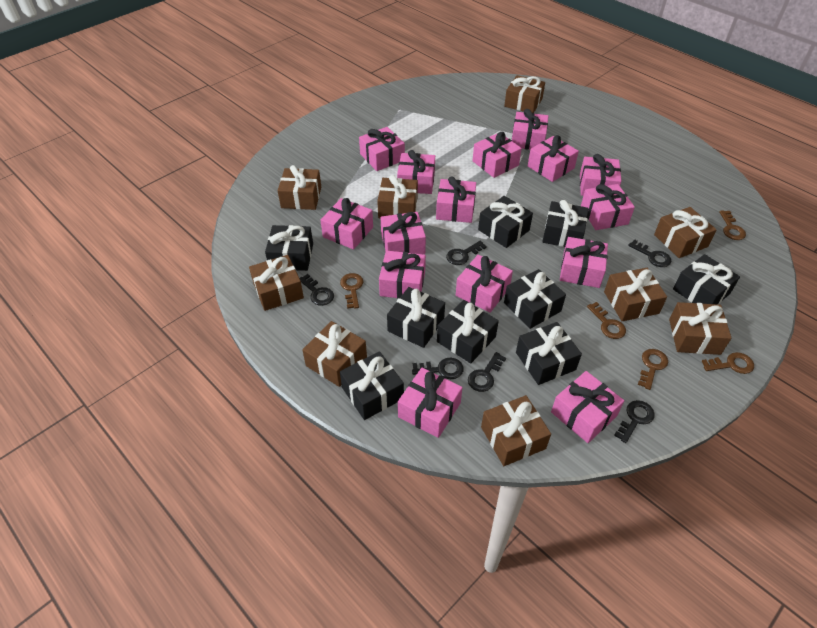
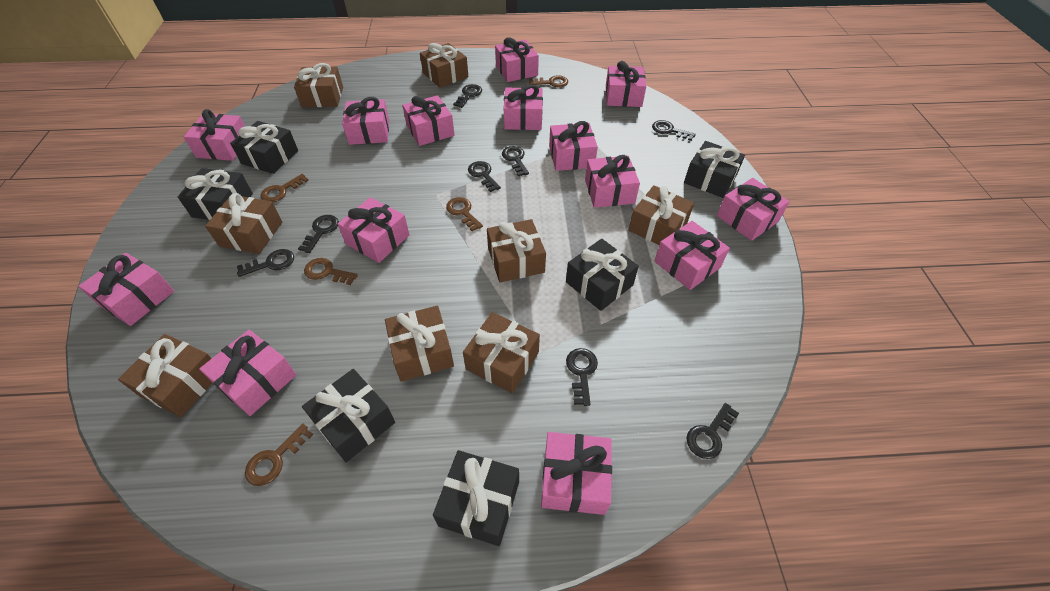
black gift: [265,225,313,271] [340,351,404,420] [387,287,445,348] [437,300,499,364] [478,196,533,248] [504,269,566,329] [516,322,582,385] [542,200,589,247] [673,254,740,304] = 9 -> [178,168,253,220] [230,121,298,174] [302,369,395,462] [433,450,519,546] [566,239,639,311] [684,141,745,198] = 6
black key: [299,274,334,306] [412,358,464,379] [446,241,487,265] [468,352,506,392] [614,400,655,443] [628,240,671,267] = 6 -> [237,249,294,277] [298,215,339,253] [453,84,482,108] [468,161,501,192] [502,146,529,176] [566,348,598,406] [652,120,696,141] [686,403,739,459] = 8
brown gift: [249,255,304,311] [278,165,321,210] [302,321,367,387] [377,175,418,218] [481,395,551,466] [504,75,545,113] [604,268,667,321] [654,207,717,258] [669,302,731,355] = 9 -> [118,334,212,417] [205,193,282,254] [294,63,343,107] [385,305,454,381] [420,43,468,88] [463,312,540,394] [487,219,546,283] [628,185,694,245] = 8
pink gift: [320,198,373,250] [359,127,405,171] [379,251,426,299] [380,212,426,254] [397,150,435,194] [398,368,463,438] [436,176,476,223] [456,255,513,313] [473,132,522,178] [512,109,548,150] [528,135,579,182] [551,371,624,443] [560,237,608,288] [580,154,621,196] [581,184,635,230] = 15 -> [78,253,174,326] [184,109,245,161] [199,330,296,416] [338,197,409,263] [342,97,389,145] [402,95,454,146] [495,37,539,82] [504,85,543,130] [541,432,612,515] [549,121,598,171] [585,155,640,208] [606,61,646,107] [655,221,730,290] [717,178,790,241] = 14

